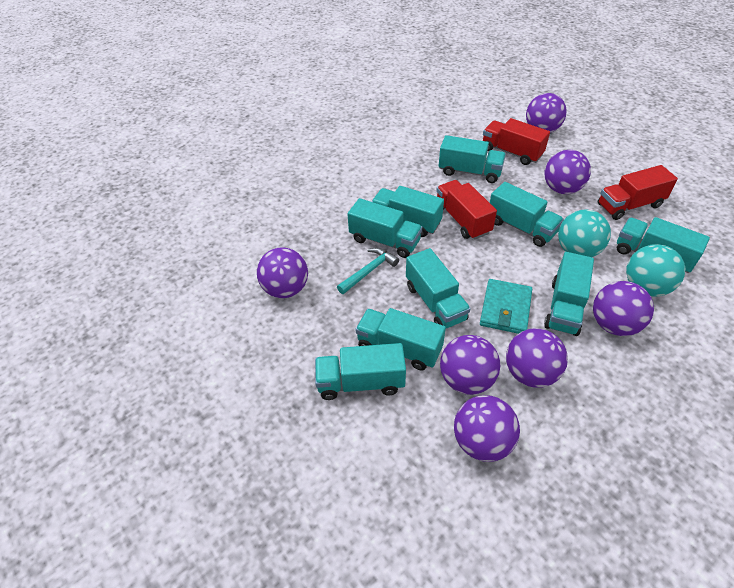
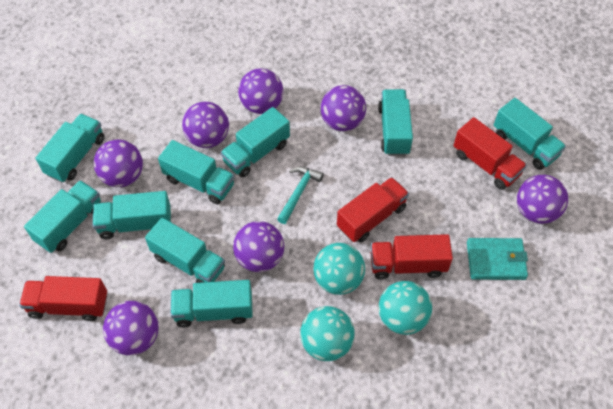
red truck: [436,180,497,240] [483,118,550,165] [598,165,678,220] = 3 -> [19,276,107,321] [337,177,409,242] [371,234,453,280] [453,117,527,190] = 4
turquoise ball: [558,210,611,257] [626,244,685,297] = 2 -> [300,306,354,361] [313,243,365,295] [379,281,432,335] = 3

